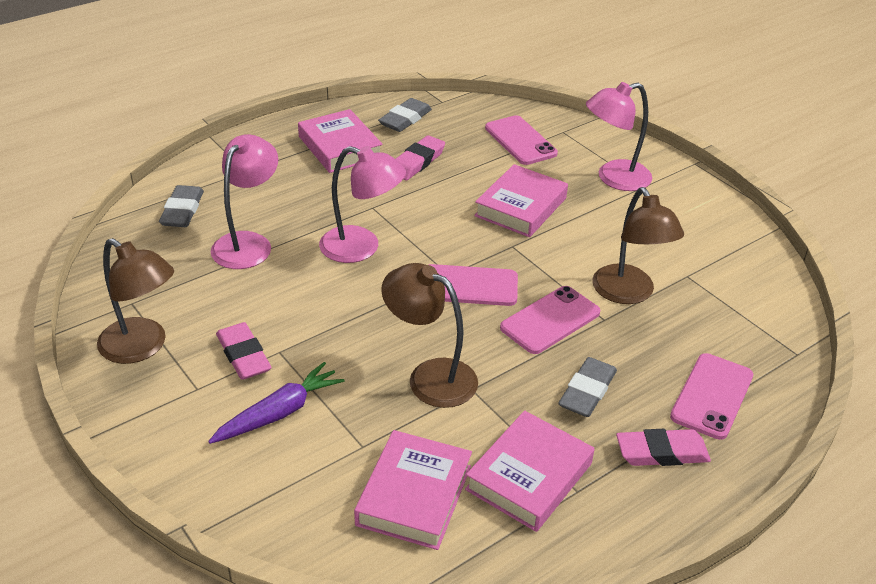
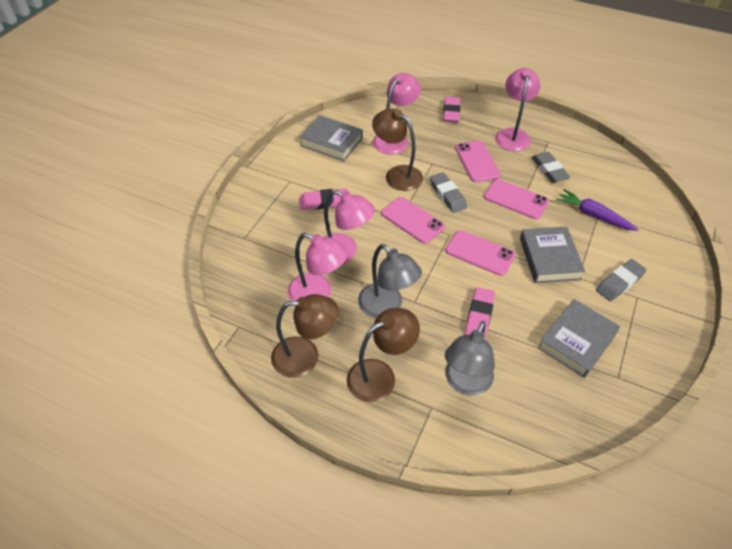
grey book: none = 0 -> [299,115,363,161] [520,226,585,283] [538,299,620,378] = 3
grey lamp: none = 0 -> [358,244,422,318] [445,321,495,396] = 2
pink book: [298,109,383,173] [354,430,472,550] [465,410,594,532] [474,164,568,237] = 4 -> none = 0
pink lamp: [210,134,278,269] [319,146,406,263] [586,82,652,191] = 3 -> [288,233,348,301] [322,190,375,263] [373,73,421,155] [495,68,540,151] = 4

